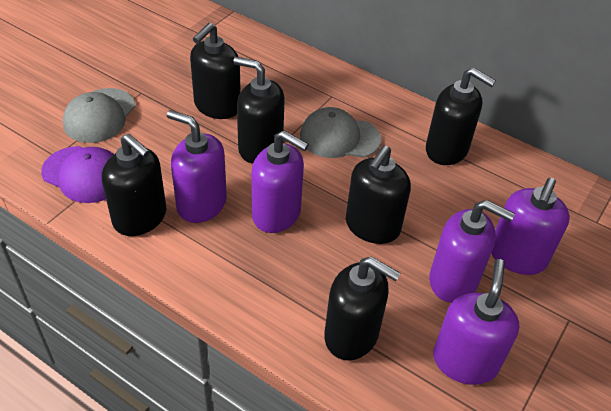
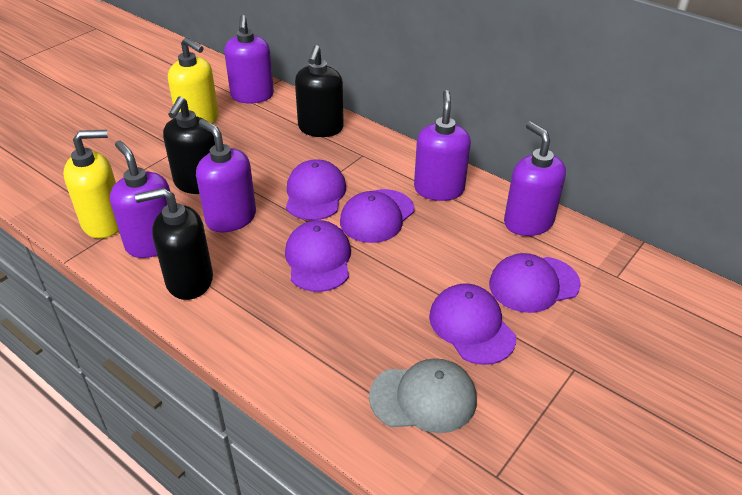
black soap dispenser: [102,134,166,236] [190,23,241,119] [233,57,284,164] [324,256,401,360] [346,145,411,244] [426,68,496,165] = 6 -> [135,188,213,300] [163,96,215,194] [295,45,344,137] = 3
grey cap: [63,88,135,143] [300,107,381,158] = 2 -> [369,358,477,433] = 1
purple cap: [41,146,114,203] = 1 -> [285,220,351,292] [286,159,346,220] [340,189,414,243] [429,283,516,365] [489,253,581,313] = 5
yellow soap dispenser: none = 0 -> [63,130,119,239] [168,37,219,124] = 2

